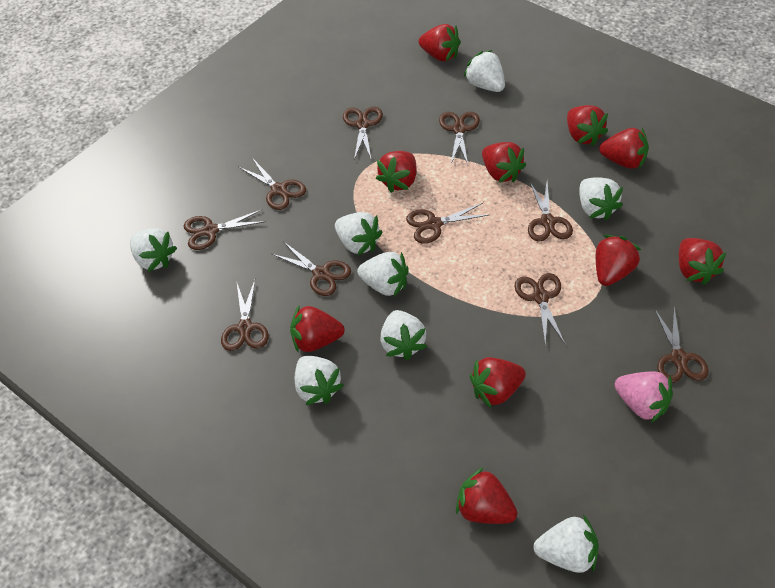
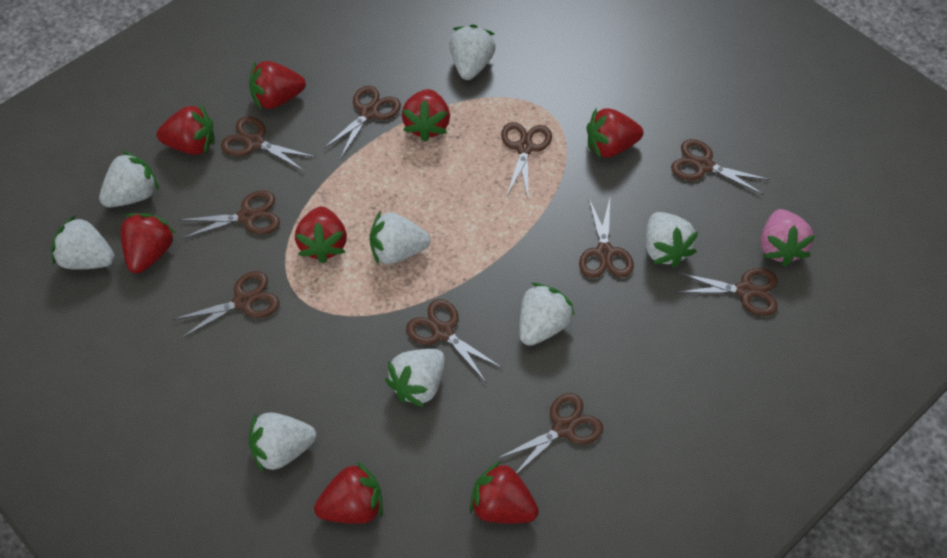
red strawberry: [290,305,345,353] [376,151,417,193] [418,24,461,62] [456,467,518,524] [470,357,526,408] [482,142,526,182] [567,105,608,146] [596,235,641,286] [599,128,649,168] [679,238,726,285] = 10 -> [120,213,176,273] [157,104,215,155] [249,61,306,110] [295,206,347,264] [314,462,383,524] [402,89,450,142] [470,461,539,523] [587,108,643,158] = 8

